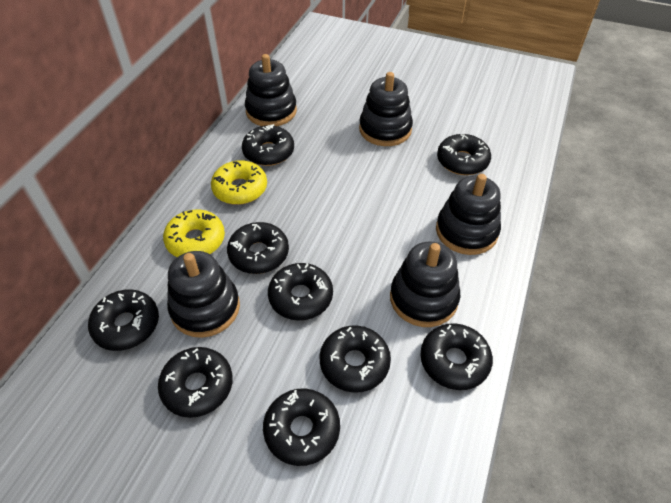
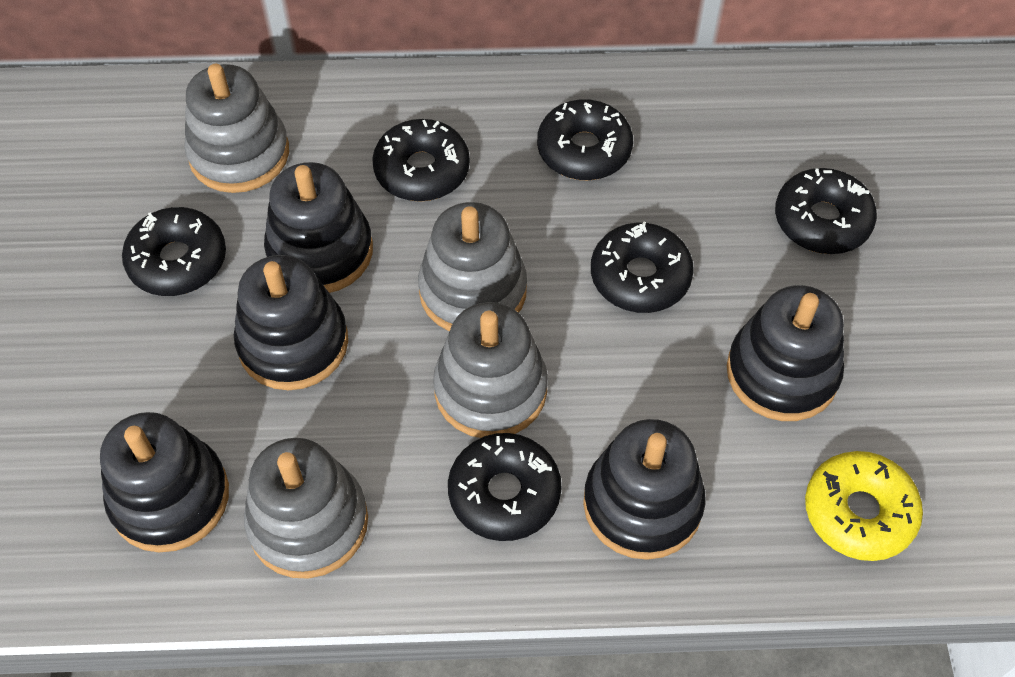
black donut: [88,289,159,351] [158,347,233,418] [227,222,289,274] [242,124,294,166] [263,388,340,466] [268,263,333,321] [320,325,391,393] [420,323,493,390] [437,134,491,175] = 9 -> [122,207,226,296] [372,119,470,202] [448,433,562,541] [537,99,633,180] [591,221,694,313] [775,168,877,254] = 6
grey stacking toy: none = 0 -> [185,64,289,193] [244,438,368,579] [418,202,527,331] [433,302,548,438] = 4
yellow donut: [163,210,225,257] [211,160,267,205] = 2 -> [805,451,923,561] = 1

